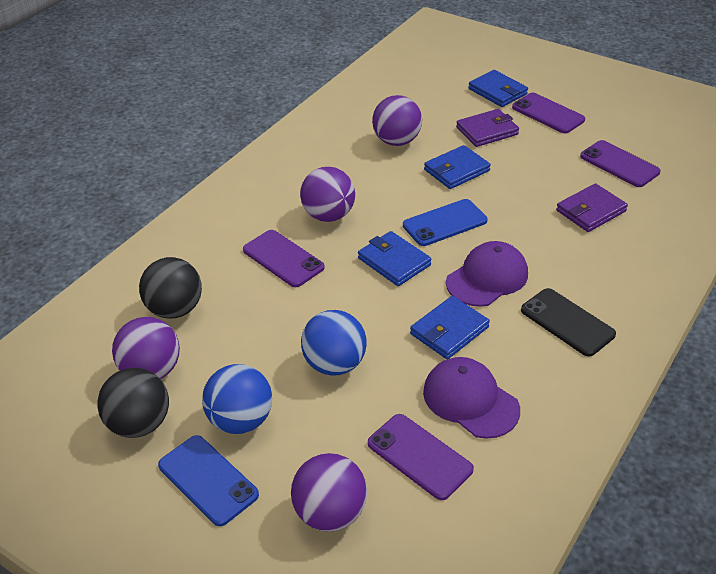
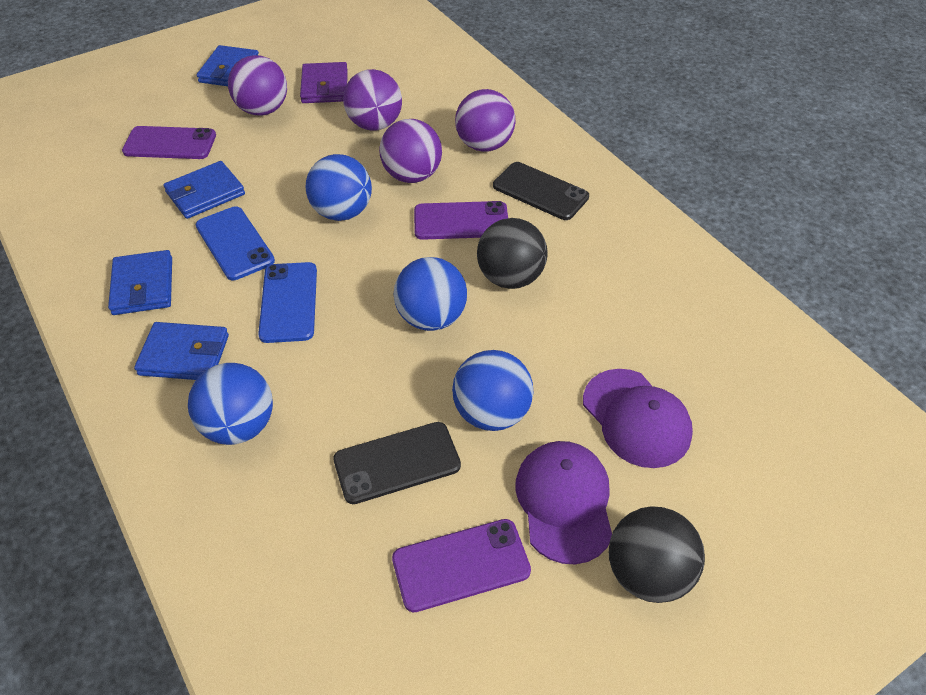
black phone: [521,288,616,356] = 1 -> [333,422,461,504] [493,162,589,220] = 2
blue ball: [202,364,272,434] [301,310,367,376] = 2 -> [188,363,273,445] [306,154,372,221] [394,257,467,331] [452,350,533,431] = 4
purple phone: [243,230,325,287] [368,414,474,500] [512,93,585,133] [580,140,661,187] = 4 -> [122,126,216,159] [392,519,531,612] [414,201,508,240] = 3
purple wallet: [456,109,519,147] [556,183,628,232] = 2 -> [300,62,348,103] = 1

